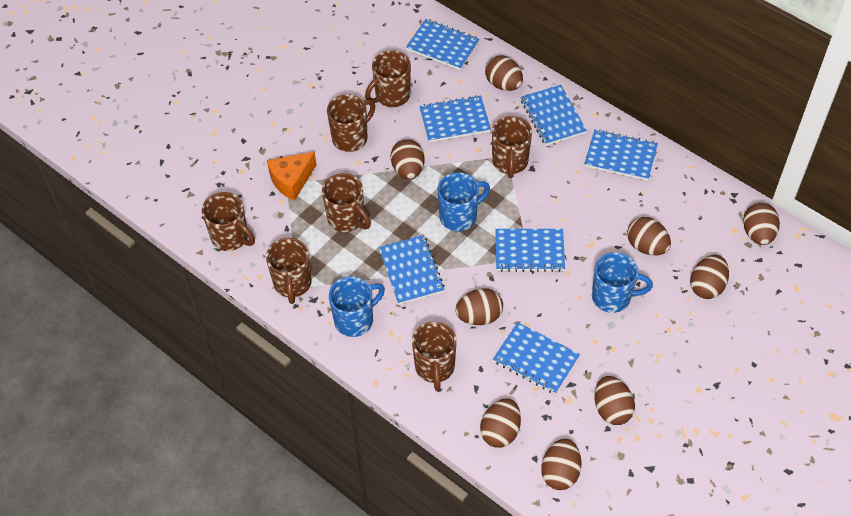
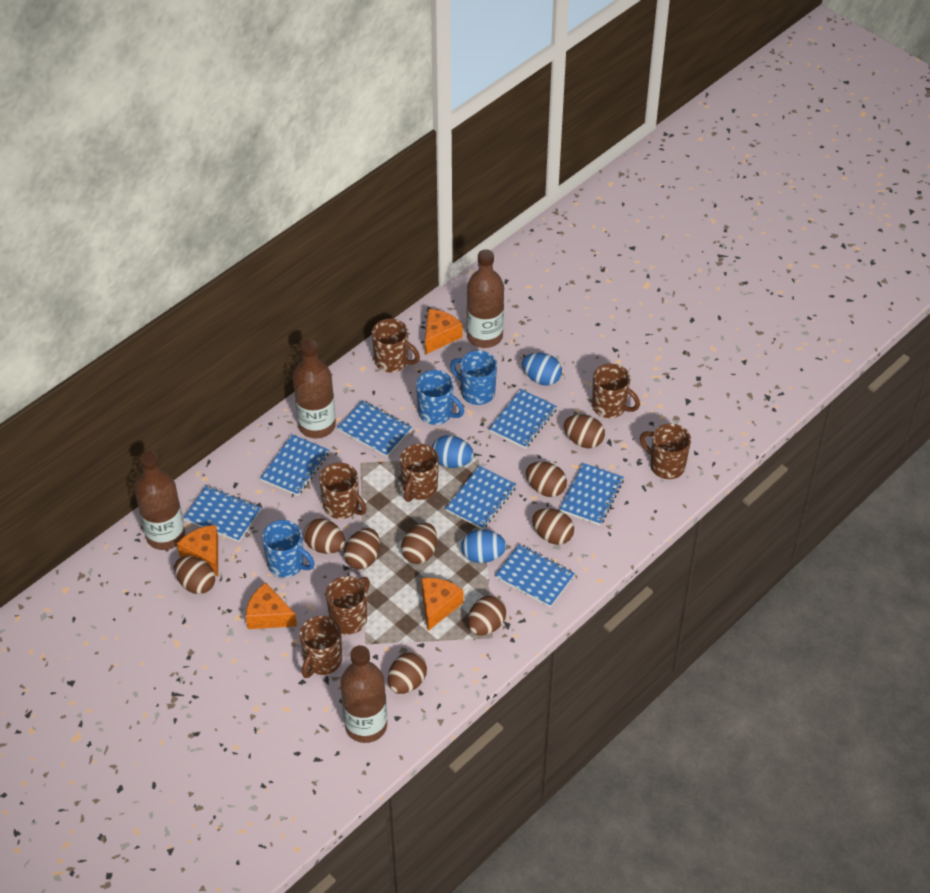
blue egg: none = 0 -> [432,435,474,468] [461,529,506,563] [522,353,562,386] = 3
brown bottle: none = 0 -> [135,451,185,550] [293,340,336,438] [340,645,387,743] [467,249,504,348] = 4
orange cheese: [267,152,317,201] = 1 -> [177,525,218,576] [246,583,297,629] [422,578,463,631] [425,309,462,355] = 4

